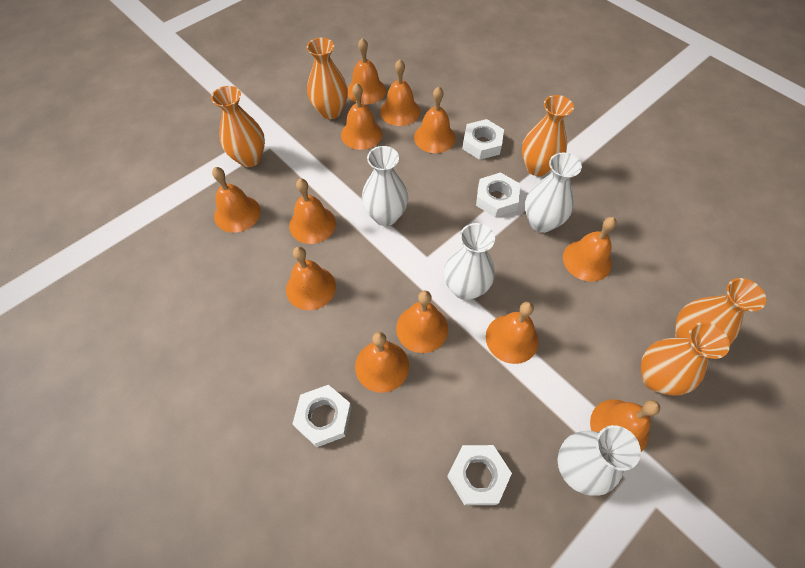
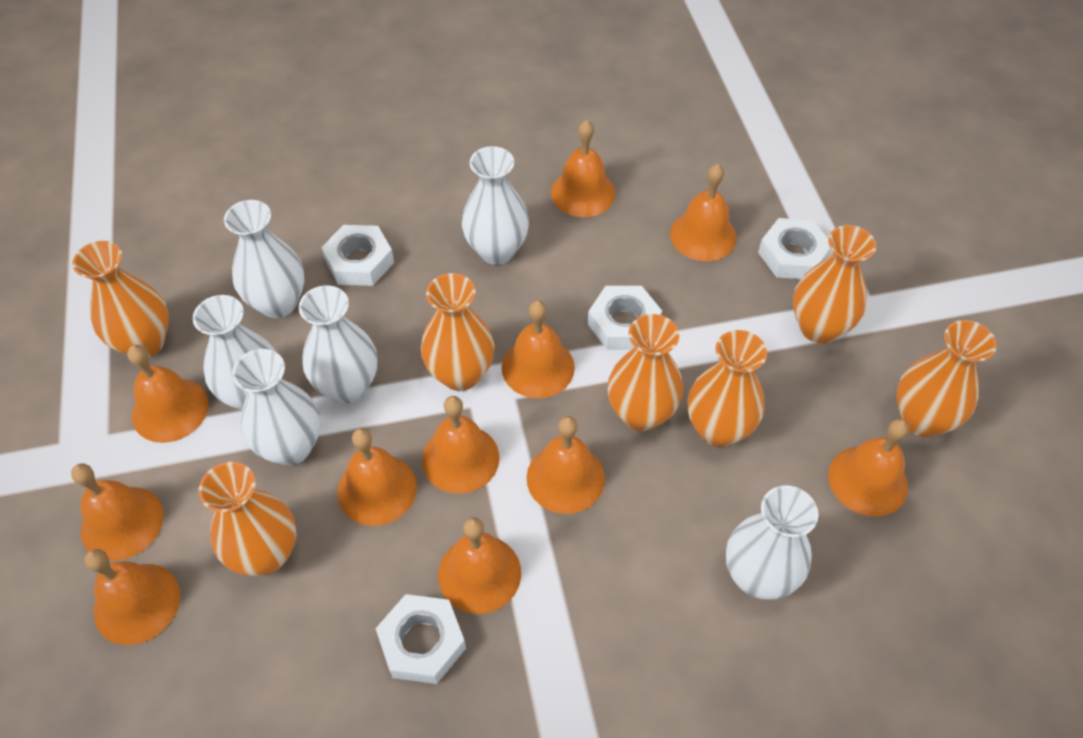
orange bell: [212,167,261,233] [286,246,336,310] [289,178,336,244] [341,83,382,150] [348,38,386,104] [355,332,409,393] [380,59,420,126] [396,291,448,353] [414,86,456,153] [486,302,539,364] [563,217,617,282] [590,399,660,452] = 12 -> [71,463,164,561] [85,549,180,645] [127,345,209,443] [338,428,417,526] [422,396,500,494] [438,517,521,614] [502,300,575,398] [526,416,605,514] [551,120,615,217] [670,164,737,261] [828,419,909,516] = 11
orange vase: [211,86,265,167] [307,38,348,119] [522,95,574,176] [641,322,730,396] [675,278,766,345] = 5 -> [72,241,169,358] [199,462,296,576] [421,273,495,391] [607,314,683,431] [688,330,767,447] [793,225,876,343] [896,320,997,437] = 7
white vase: [362,146,408,226] [444,223,495,300] [525,153,582,233] [557,425,641,496] = 4 -> [193,295,276,410] [224,200,305,318] [232,349,321,465] [299,285,378,403] [462,146,529,265] [726,485,819,600] = 6

